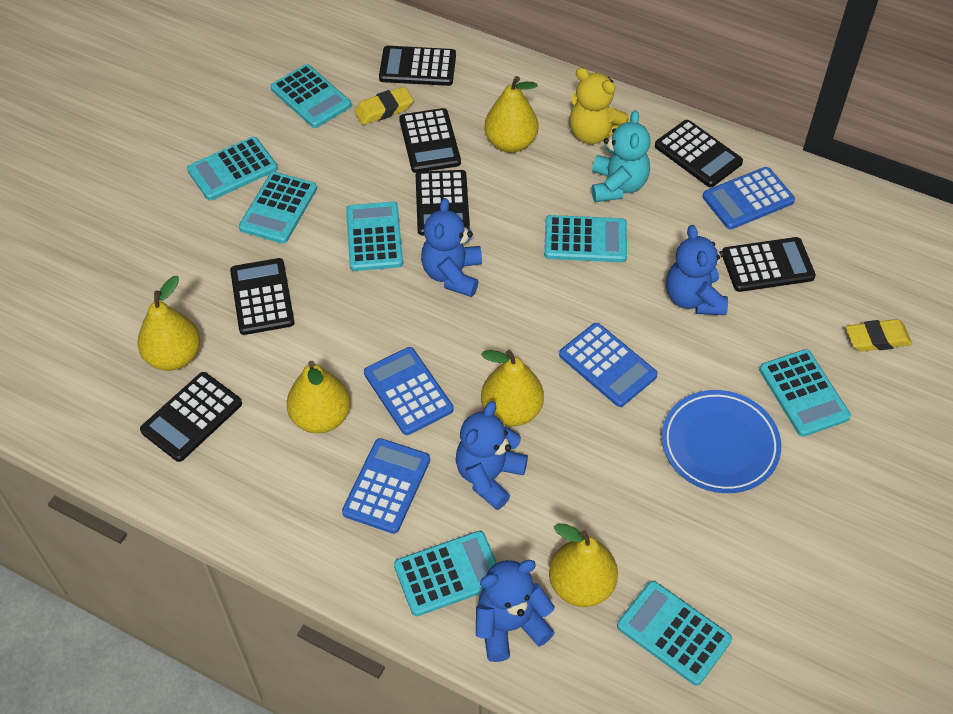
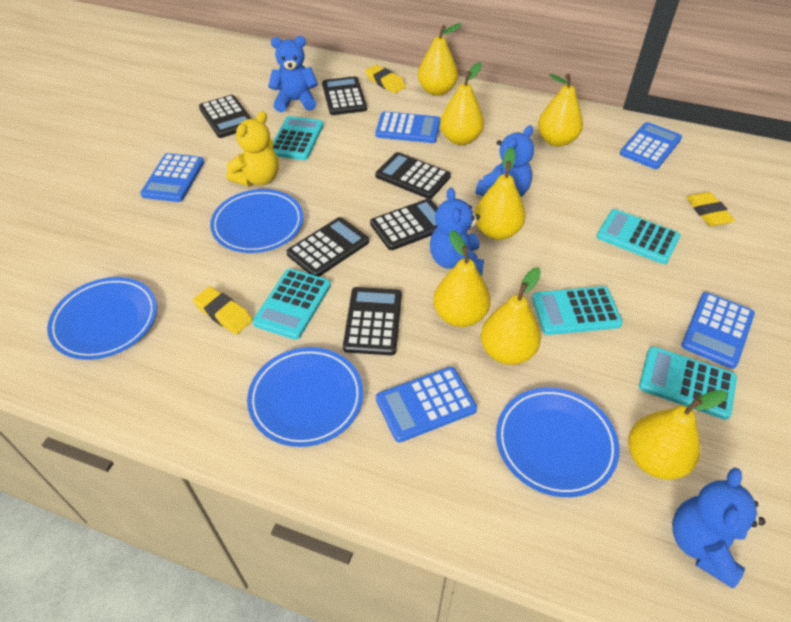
black calculator: [140,372,242,462] [230,258,294,335] [379,46,456,86] [399,108,461,173] [416,170,470,235] [655,120,743,187] [722,237,816,292] = 7 -> [199,95,252,138] [287,217,369,277] [322,76,367,115] [343,287,402,355] [370,199,438,250] [375,152,451,199] = 6
blue calculator: [342,438,430,534] [364,347,453,435] [559,323,658,407] [703,167,795,229] = 4 -> [140,153,204,202] [375,111,440,143] [376,367,477,442] [620,122,682,169] [681,292,755,369] = 5
blue plate: [662,390,781,493] = 1 -> [47,277,157,360] [210,189,303,253] [247,347,363,447] [496,387,620,497] = 4
turquoise calculator: [187,137,278,201] [239,172,317,244] [271,64,351,128] [346,202,403,271] [394,531,497,616] [544,215,627,262] [617,581,732,686] [759,349,851,437] = 8 -> [252,269,331,340] [272,116,324,160] [532,286,623,335] [597,209,681,264] [639,346,737,420] = 5
turquoise teddy bear: [592,110,651,202] = 1 -> none = 0
yellow eraser: [354,87,413,125] [846,319,912,352] = 2 -> [193,287,253,334] [365,65,406,93] [686,192,735,226] = 3
yellow pear: [138,276,200,371] [287,361,350,433] [481,350,544,426] [484,76,538,153] [549,523,618,607] = 5 -> [418,23,462,96] [434,230,491,327] [440,62,484,145] [475,147,526,240] [481,267,541,365] [538,74,583,147] [628,390,728,480] = 7

